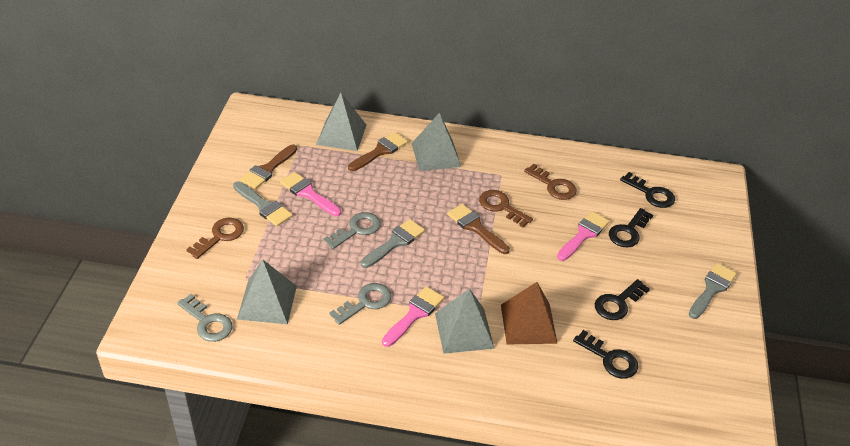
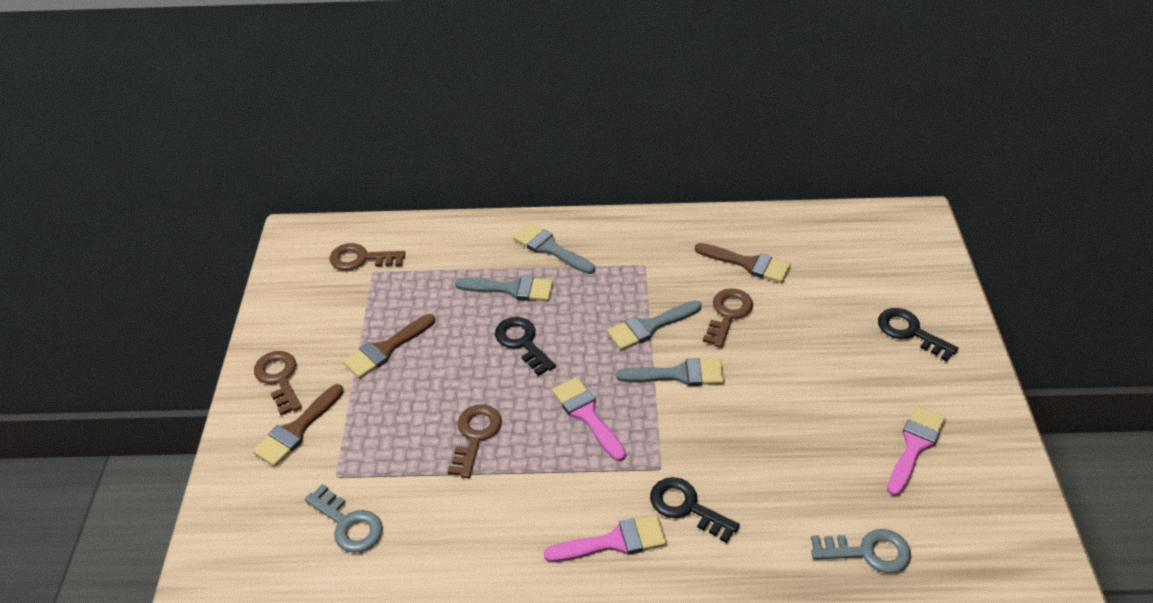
black key: [573,330,638,379] [595,279,650,320] [609,208,653,247] [620,172,675,208] = 4 -> [495,317,556,376] [650,477,740,543] [878,308,959,361] = 3
brown key: [186,218,244,259] [479,190,533,228] [524,164,577,200] = 3 -> [254,351,302,415] [329,243,405,271] [448,405,502,478] [703,288,753,348] = 4
brown pyramid: [501,282,558,344] = 1 -> none = 0
grey brush: [233,181,293,226] [361,219,425,268] [689,263,737,319] = 3 -> [455,276,553,301] [513,223,595,274] [607,300,702,350] [616,358,724,386] = 4
grey key: [177,294,233,342] [324,212,381,249] [329,283,392,325] = 3 -> [305,484,383,553] [811,529,911,573] = 2
grey pyramid: [237,259,297,324] [316,93,367,151] [411,113,461,171] [435,288,494,354] = 4 -> none = 0

